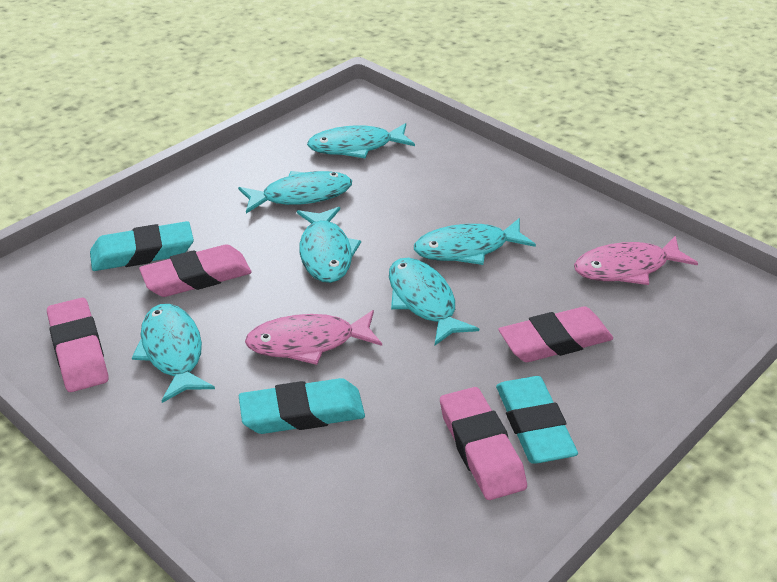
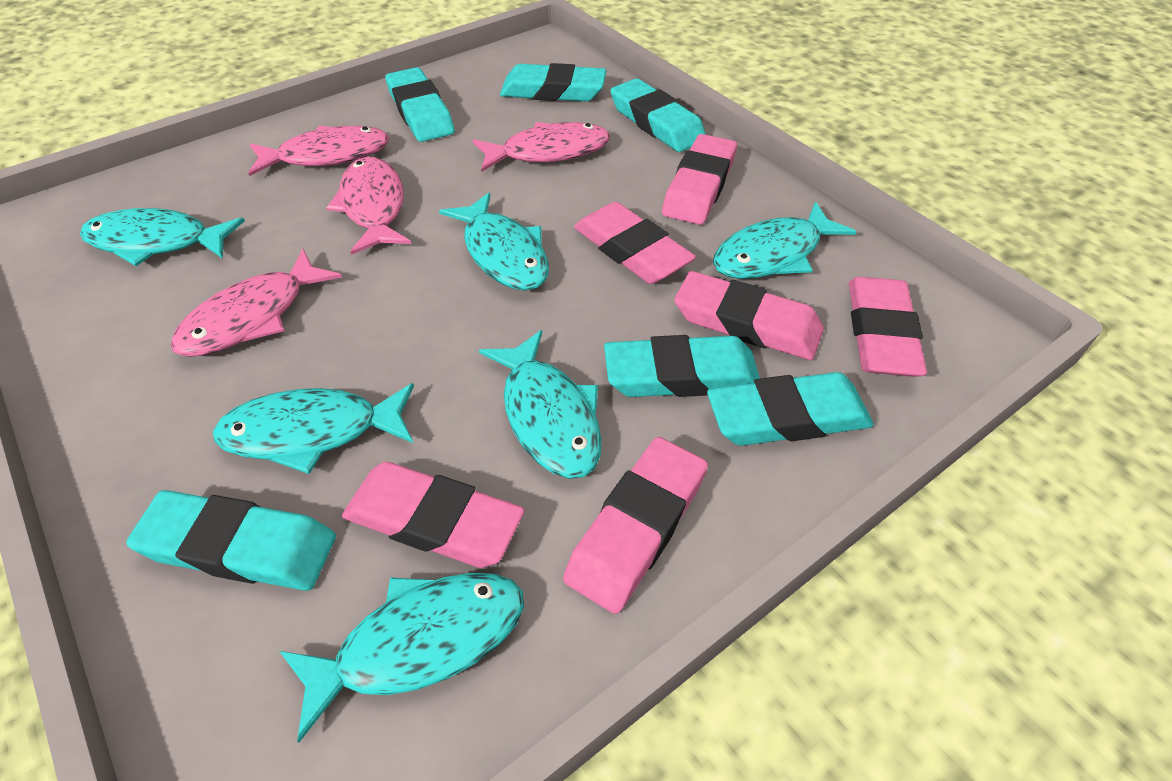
pink eraser: [47,298,108,392] [139,244,252,297] [440,387,527,500] [498,306,613,362] = 4 -> [342,462,525,568] [563,437,708,614] [574,202,696,284] [662,134,737,225] [674,271,824,360] [849,277,927,377] = 6
pink fish: [245,310,382,365] [574,236,698,285] = 2 -> [170,249,342,357] [248,126,389,176] [326,157,411,255] [473,122,610,172] = 4
turquoise eraser: [90,221,194,271] [239,378,365,434] [496,376,578,464] = 3 -> [126,490,336,591] [385,67,455,142] [500,63,606,102] [604,335,760,397] [610,78,706,152] [707,372,874,446] = 6

